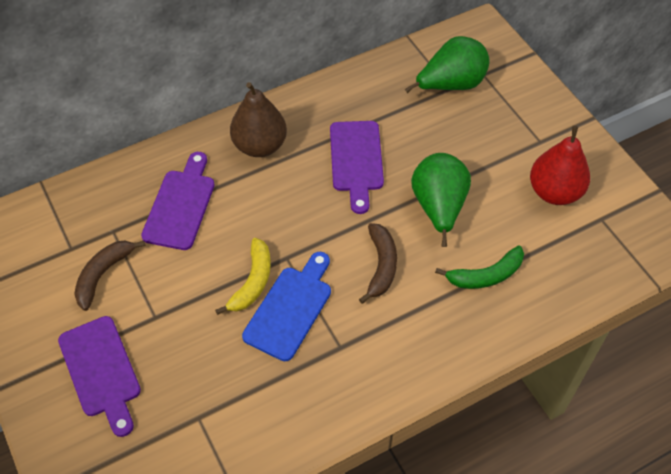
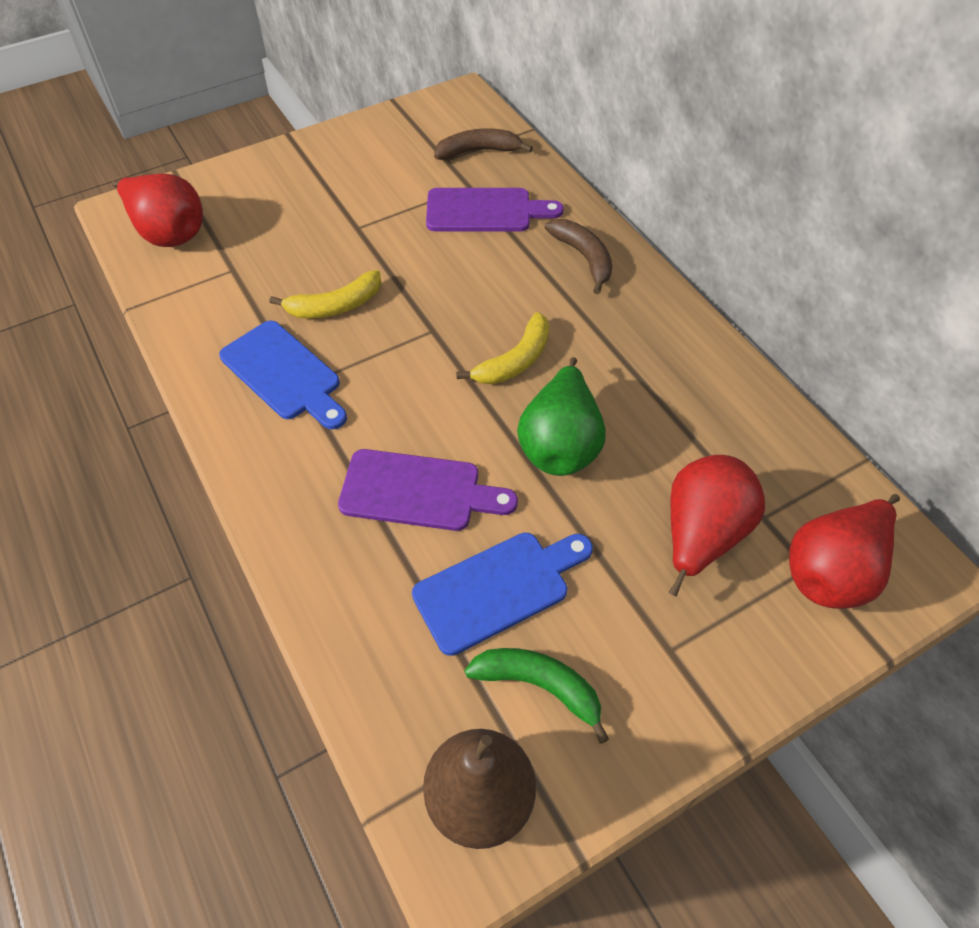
blue cutting board: [242,252,331,361] = 1 -> [219,321,347,430] [412,533,593,656] = 2
green pear: [405,36,490,93] [411,153,471,247] = 2 -> [517,357,606,476] = 1
purple cutting board: [58,316,141,437] [141,152,215,250] [330,121,384,214] = 3 -> [338,449,518,531] [426,188,564,231] = 2
red pear: [530,126,590,205] = 1 -> [112,173,203,247] [668,455,765,597] [789,494,900,609] = 3
yellow banana: [215,238,271,315] = 1 -> [269,270,381,319] [456,312,549,384] = 2

